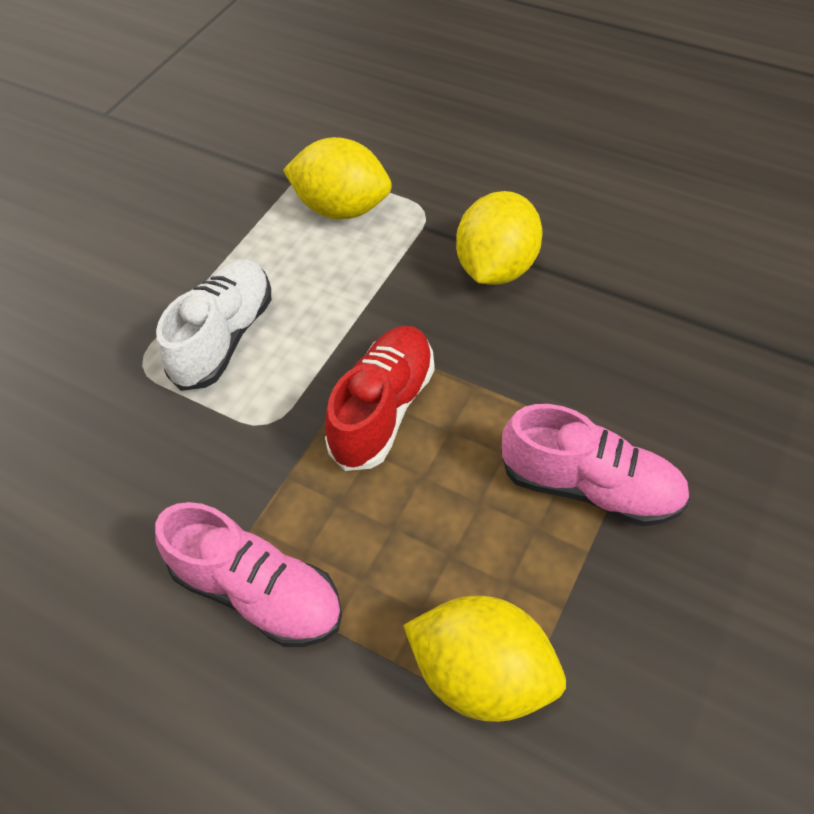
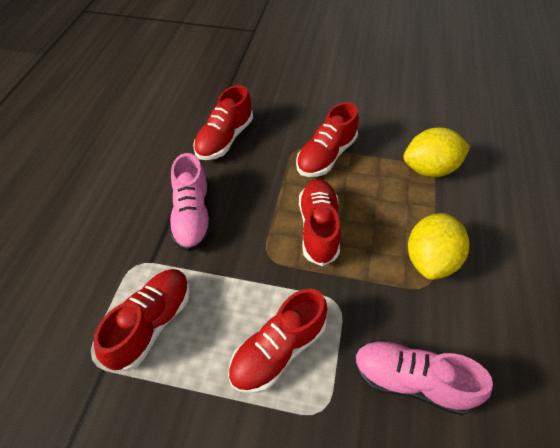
red shoe: [325,326,435,471] = 1 -> [93,269,190,371] [193,85,253,160] [228,288,327,394] [296,102,359,177] [299,179,341,266] = 5
white shoe: [156,259,271,391] = 1 -> none = 0
yellow lemon: [283,137,392,219] [403,596,566,722] [456,191,543,285] = 3 -> [403,128,470,177] [408,213,469,280] = 2

